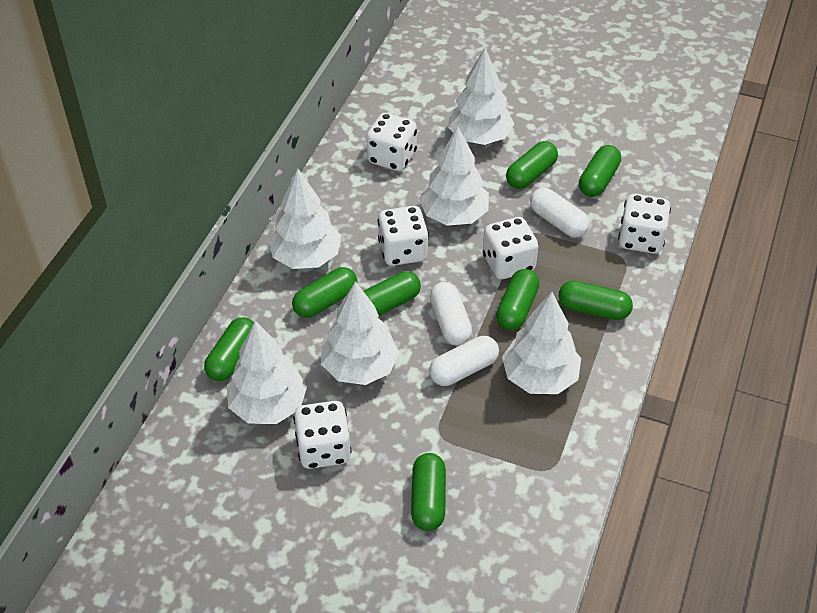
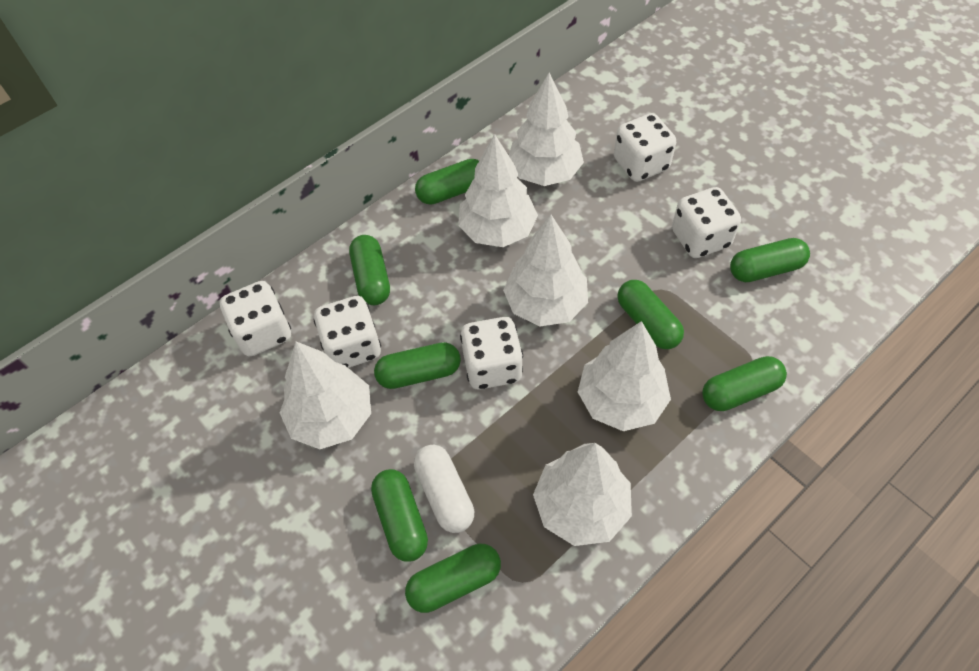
white capsule: [429,336,499,386] [430,282,472,346] [530,188,589,237] = 3 -> [414,445,474,533] = 1

